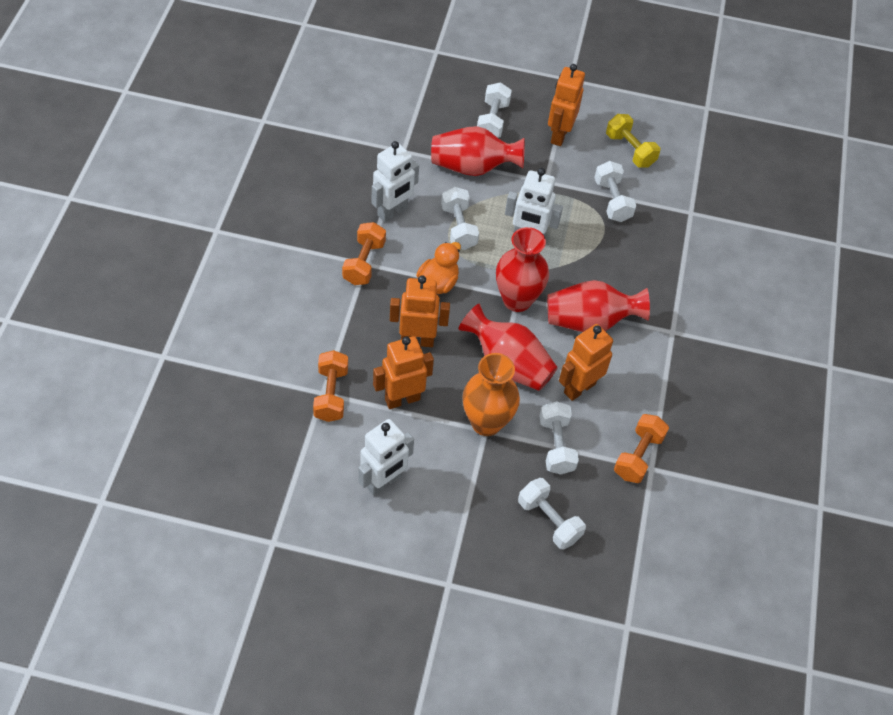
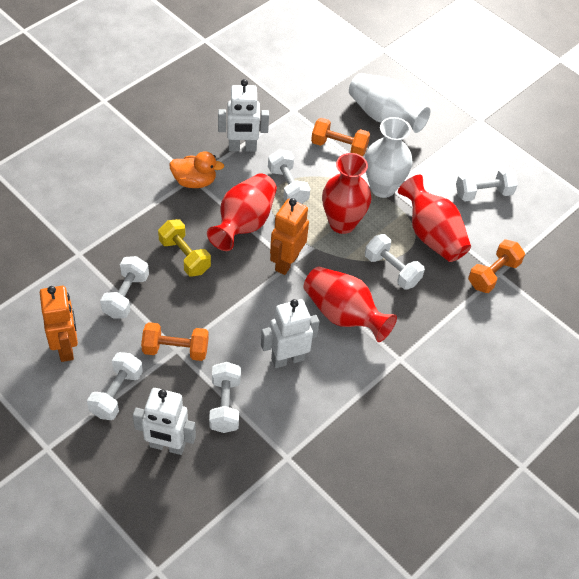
orange robot: [373,336,434,409] [390,275,450,347] [548,64,585,146] [559,324,613,401] = 4 -> [40,286,78,362] [270,198,309,275] = 2
orange vase: [463,353,520,436] = 1 -> none = 0
white dumbbell: [441,187,479,250] [477,82,512,138] [518,478,586,550] [539,401,579,474] [594,161,636,222] = 5 -> [87,352,143,420] [100,256,149,319] [209,362,241,433] [268,149,311,204] [365,234,425,290] [456,168,518,201] = 6
white vase: none = 0 -> [349,73,430,133] [365,117,412,198] = 2

